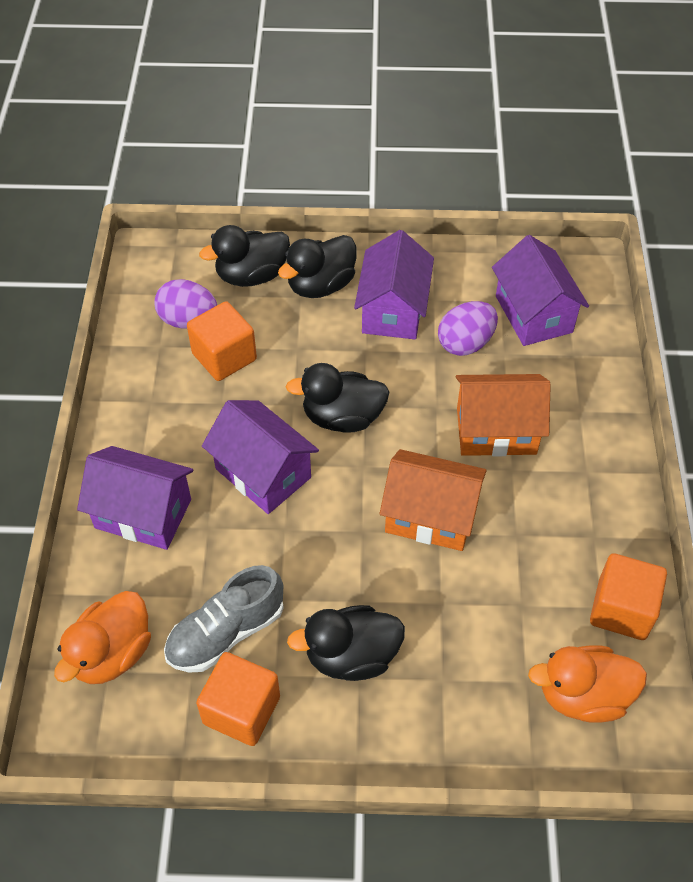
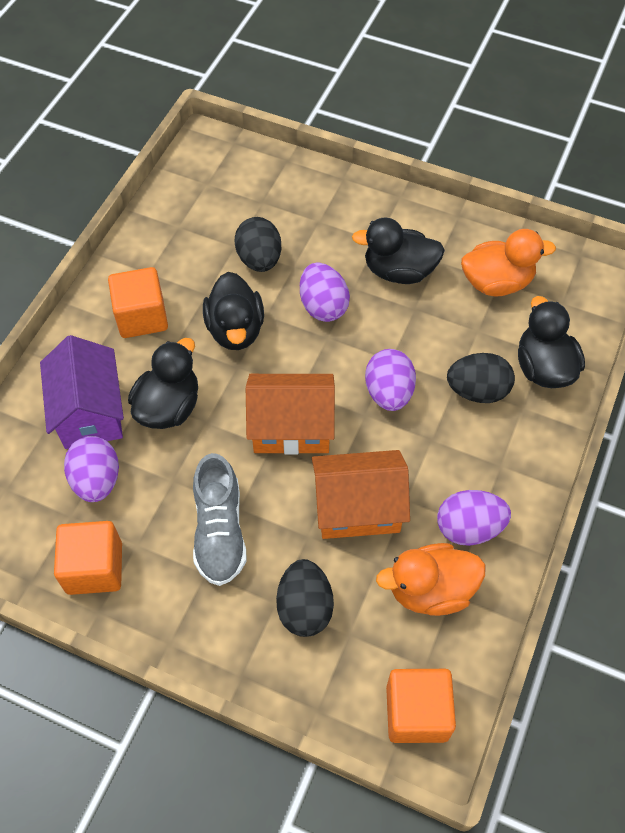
black egg: none = 0 -> [234,217,281,272] [276,559,334,637] [447,353,515,403] = 3
purple egg: [155,279,217,329] [438,301,498,356] = 2 -> [64,436,119,502] [300,262,350,322] [365,349,416,411] [437,490,511,546] = 4
purple house: [77,446,193,550] [202,400,319,514] [354,230,434,339] [492,235,589,346] = 4 -> [40,335,124,449] = 1

